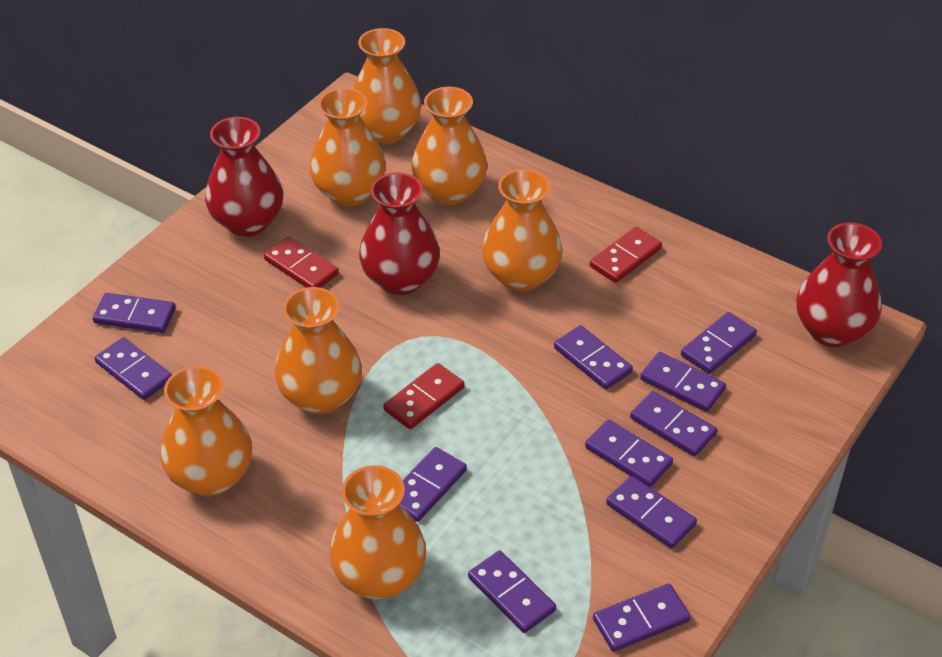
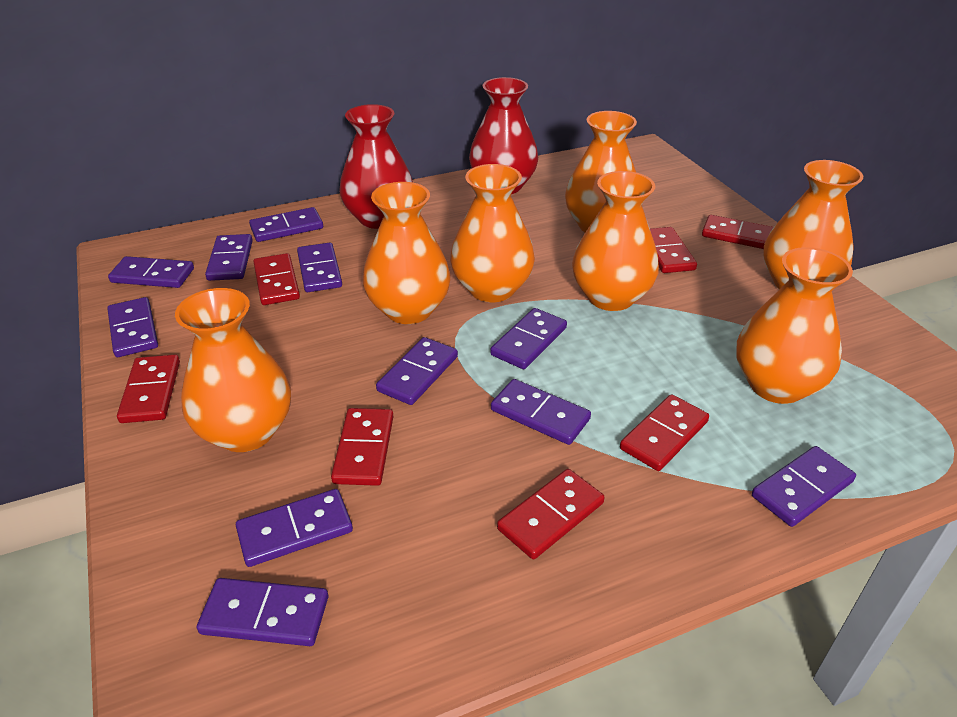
red domino: [264,237,339,288] [383,363,464,429] [590,227,662,283] = 3 -> [117,354,180,423] [253,253,300,305] [331,408,393,486] [497,469,605,559] [620,394,709,471] [650,227,697,273] [702,215,774,249] = 7
red vase: [205,117,283,237] [359,173,440,295] [796,223,882,347] = 3 -> [339,104,413,229] [469,77,538,194] = 2

